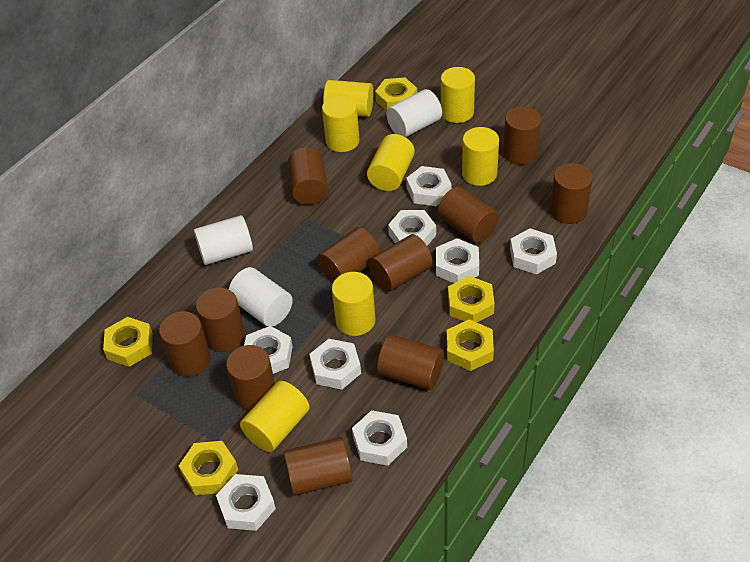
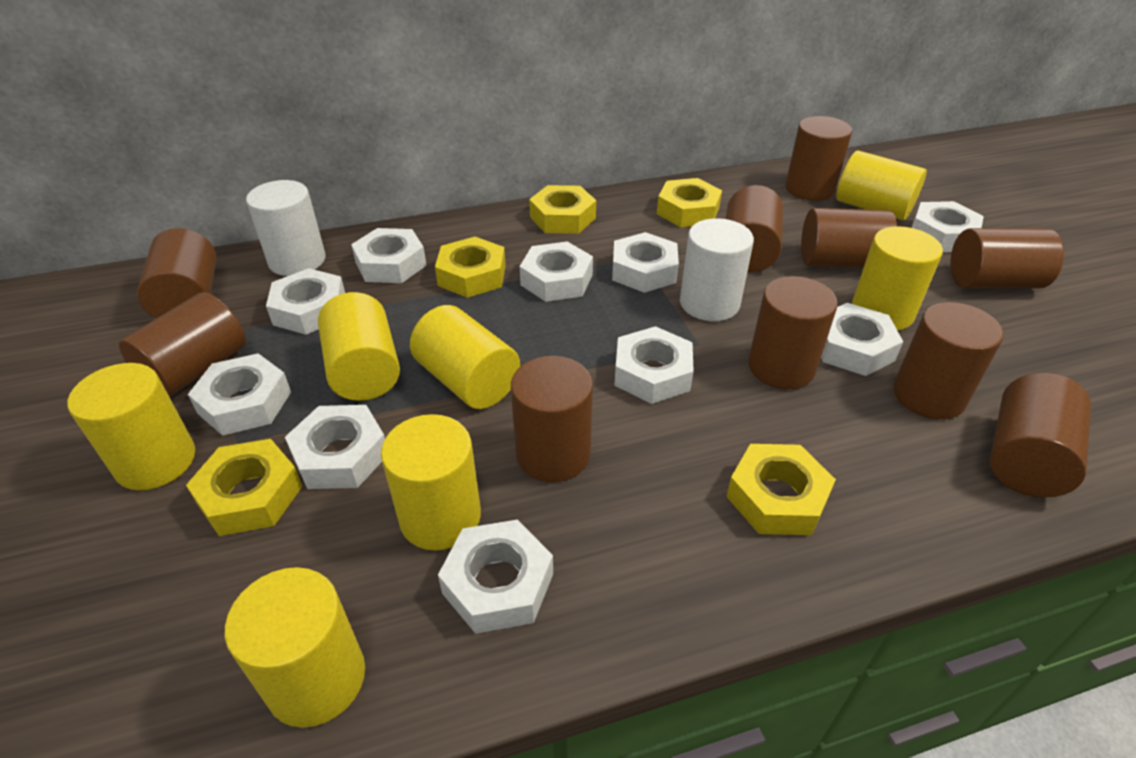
brown cylinder: [159,312,211,377] [196,288,245,352] [226,345,275,411] [284,437,353,496] [288,147,328,205] [317,227,380,283] [369,234,432,292] [377,335,444,390] [438,186,499,243] [503,107,541,165] [550,163,593,224] = 11 -> [119,292,246,397] [137,228,217,318] [511,356,593,482] [726,185,783,272] [748,276,838,389] [785,116,852,201] [801,208,897,268] [893,302,1004,420] [950,228,1064,289] [990,373,1091,497] = 10
white cylinder: [194,215,253,265] [229,267,293,327] [387,89,442,137] = 3 -> [246,180,325,276] [680,218,754,321] = 2
white nut: [216,474,276,531] [244,326,293,374] [309,339,361,390] [352,410,407,466] [388,210,436,246] [406,166,452,206] [436,238,479,283] [510,228,557,275] = 8 -> [188,353,291,436] [266,268,345,335] [285,405,385,489] [351,228,427,283] [438,520,553,634] [520,241,593,302] [612,232,679,293] [614,326,694,404] [821,303,903,376] [911,201,984,252] = 10

